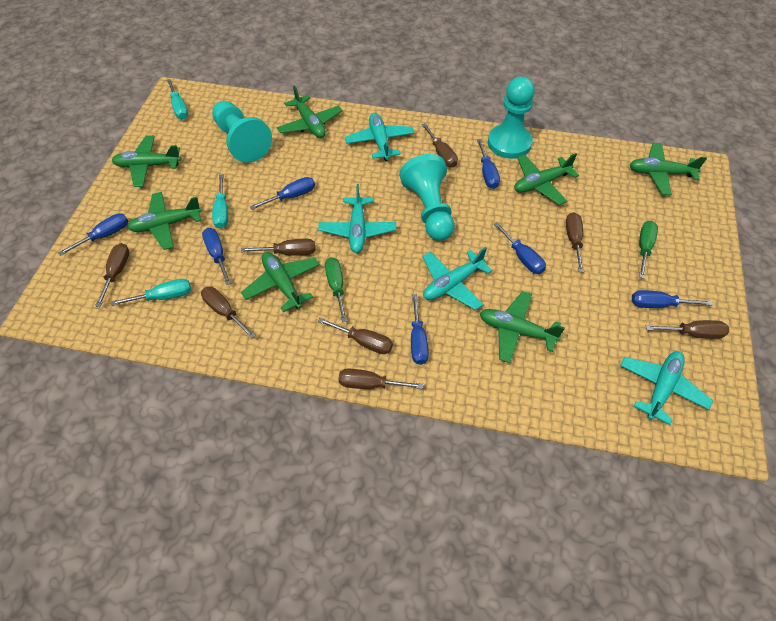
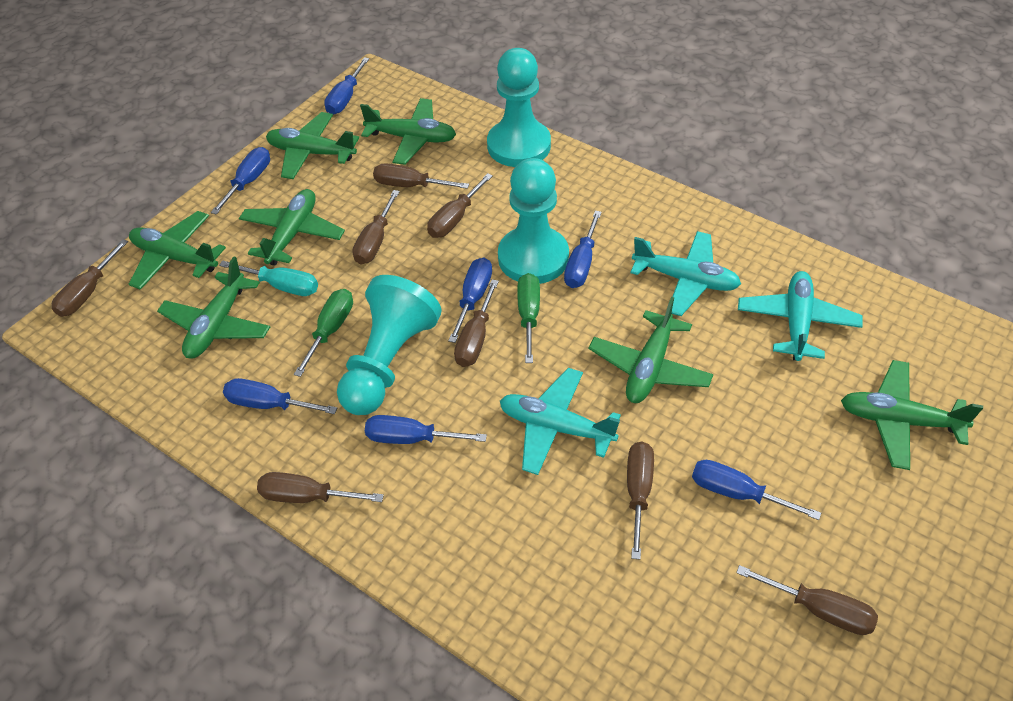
turquoise plane: [318,184,396,253] [345,113,415,161] [422,247,492,310] [620,351,713,425] = 4 -> [500,368,621,475] [630,231,741,316] [738,271,863,361] = 3
turquoise screwdriver: [111,279,191,306] [167,79,188,119] [212,174,228,229] = 3 -> [219,260,318,296] = 1

